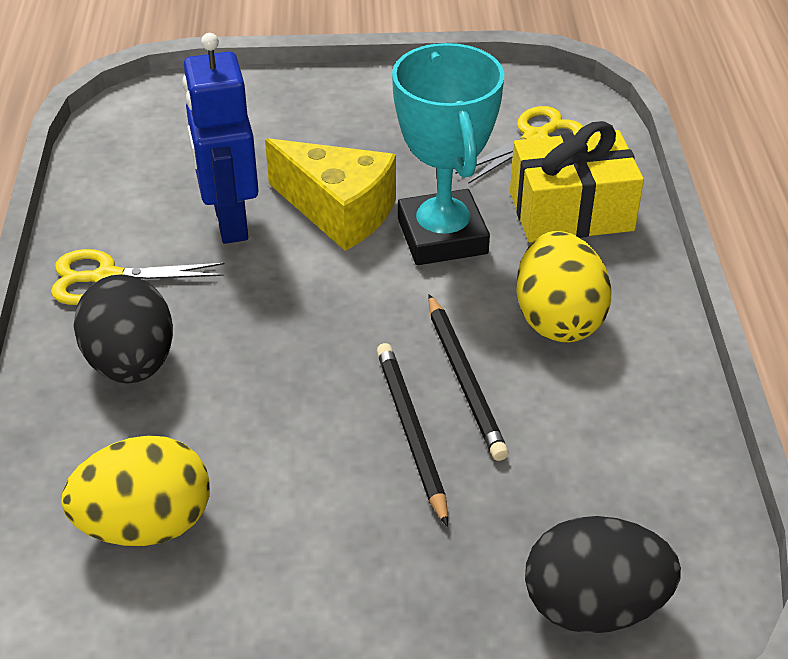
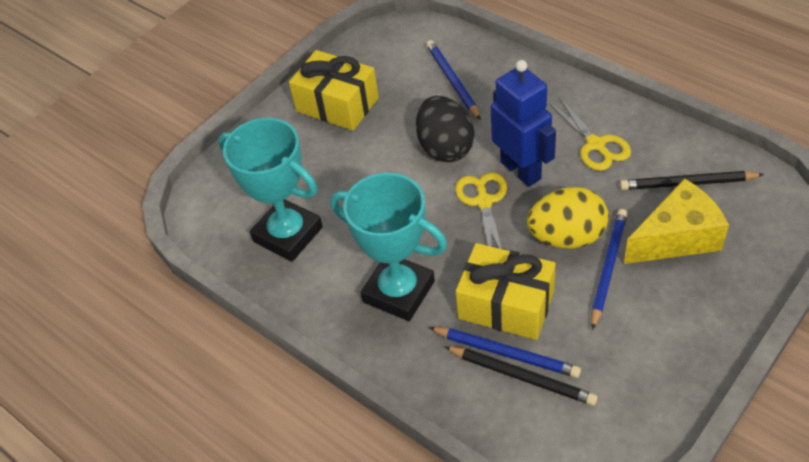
black egg: [74,274,173,383] [525,516,681,634] = 2 -> [416,96,474,162] = 1
blue pencil: none = 0 -> [426,40,481,120] [429,327,581,378] [591,209,627,330] = 3
turquoise trophy: [392,43,504,265] = 1 -> [218,118,323,262] [330,173,447,321] = 2
yellow egg: [61,435,210,546] [516,231,612,342] = 2 -> [527,187,609,249] = 1
yellow gift: [510,121,644,243] = 1 -> [289,50,379,131] [456,243,556,340] = 2

